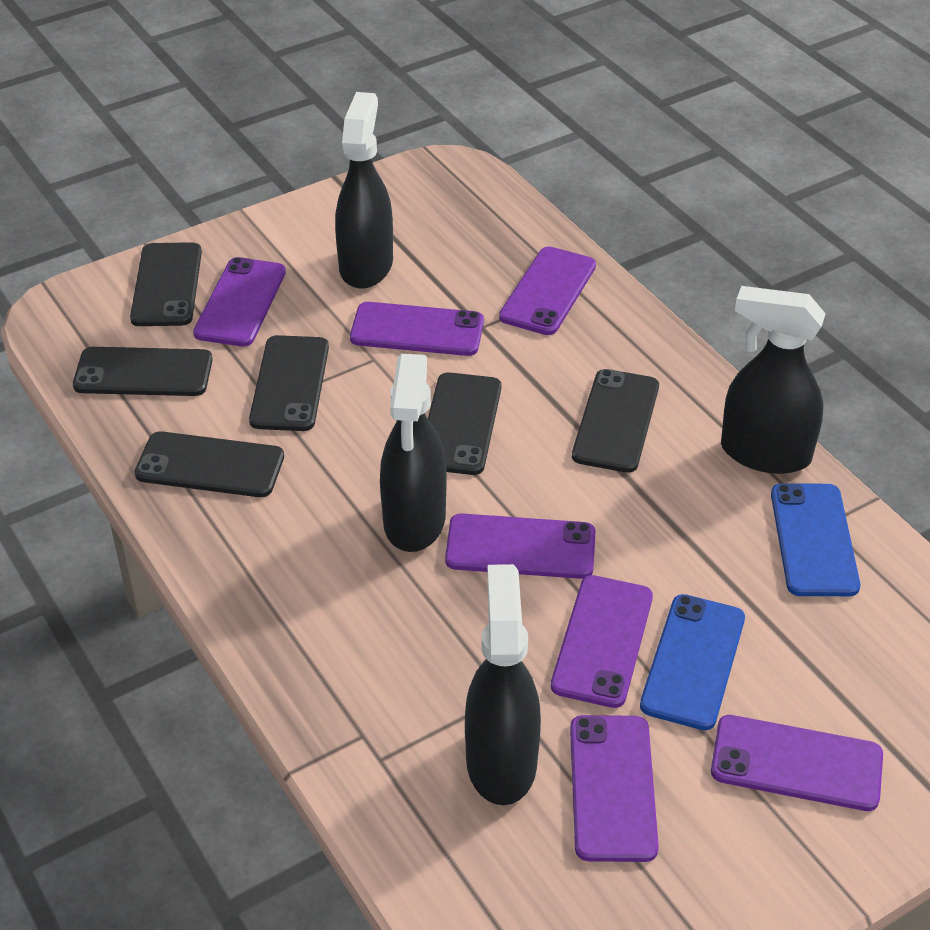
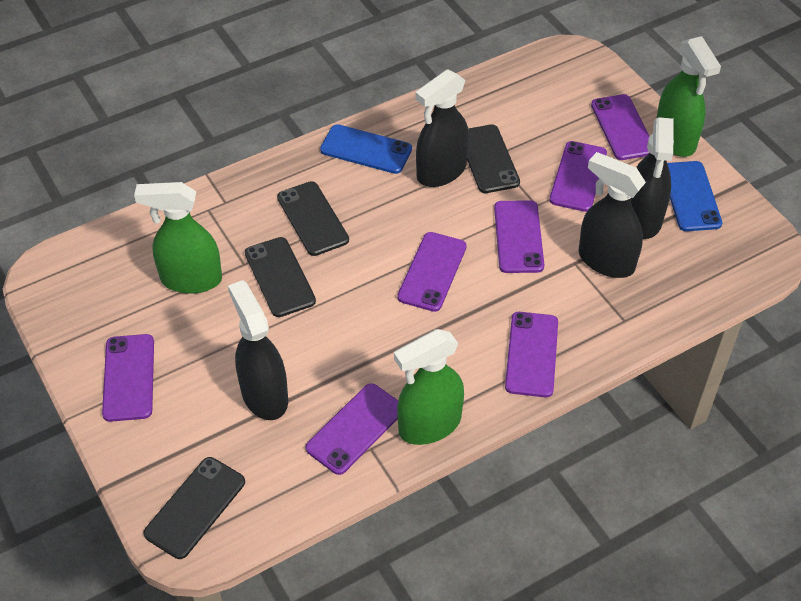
black phone: [73,347,213,396] [130,242,202,326] [135,431,284,497] [249,335,329,431] [428,372,501,475] [572,369,659,473] = 6 -> [143,457,245,559] [245,237,316,317] [277,181,349,256] [467,124,520,193] = 4
green spray bottle: none = 0 -> [134,182,222,294] [394,329,464,445] [656,36,721,157] = 3

